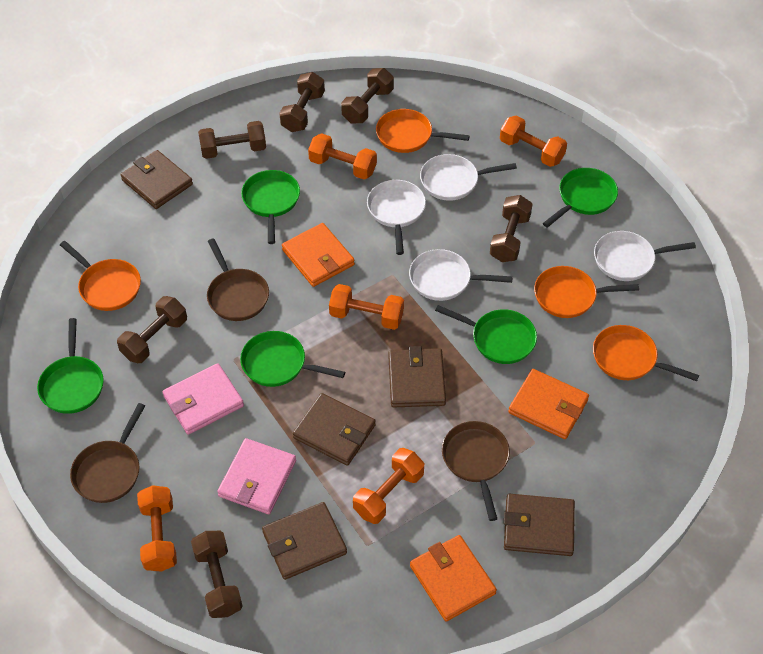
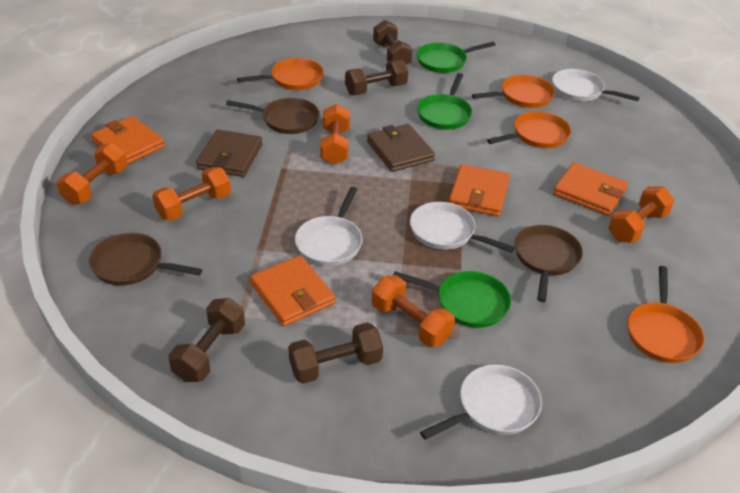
brown dumbbell: [117,296,187,363] [191,531,243,618] [198,121,266,159] [279,72,325,132] [341,68,394,124] [490,195,533,262] = 6 -> [169,298,245,382] [288,322,383,384] [345,59,408,95] [373,20,413,65] = 4
brown wallet: [120,150,193,209] [262,502,347,580] [293,393,376,466] [388,346,446,407] [504,494,575,556] = 5 -> [196,129,263,177] [367,124,435,172] = 2
green pan: [37,318,104,414] [240,331,345,387] [241,170,300,244] [435,305,537,364] [543,168,618,228] = 5 -> [393,271,511,328] [417,42,496,73] [417,73,472,130] = 3
orange wallet: [282,223,355,287] [410,535,497,622] [508,369,589,439] = 3 -> [91,116,165,165] [250,255,335,326] [449,164,510,217] [553,162,628,216] = 4
pink wallet: [163,363,244,435] [217,438,296,514] = 2 -> none = 0

